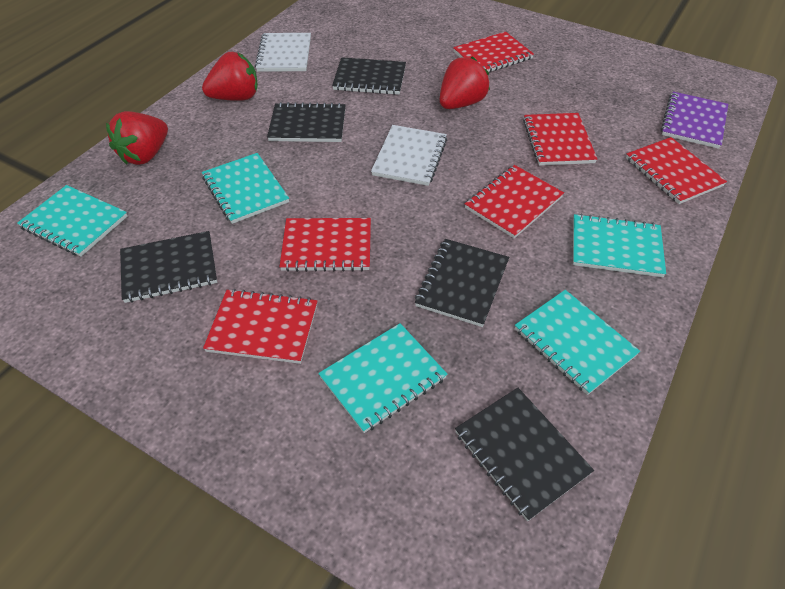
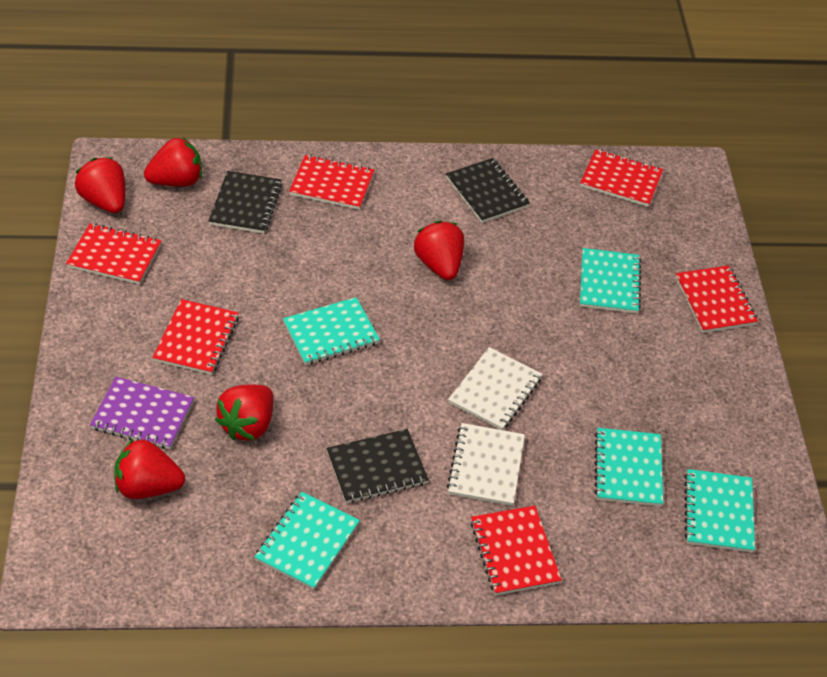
black notebook: [120,231,217,303] [267,102,346,142] [332,57,406,95] [415,239,509,327] [455,388,594,521] = 5 -> [209,171,282,234] [327,429,429,503] [446,158,530,223] = 3
red strawberry: [106,111,168,165] [202,52,258,101] [440,57,490,109] = 3 -> [75,157,125,213] [114,439,185,499] [144,137,202,186] [215,384,273,441] [414,221,464,280] = 5

